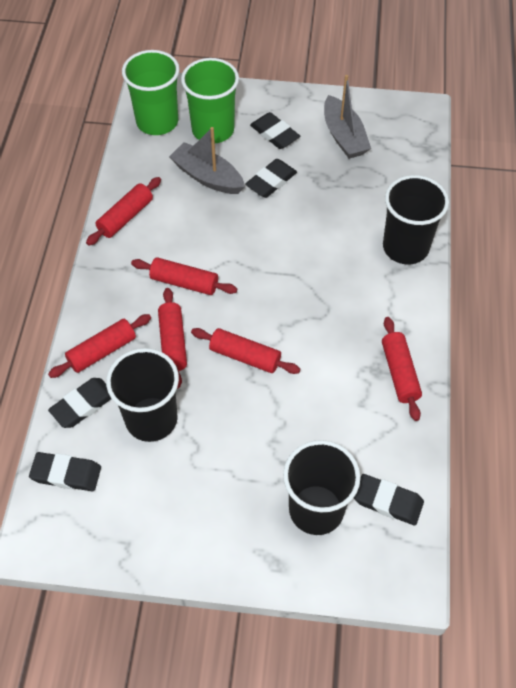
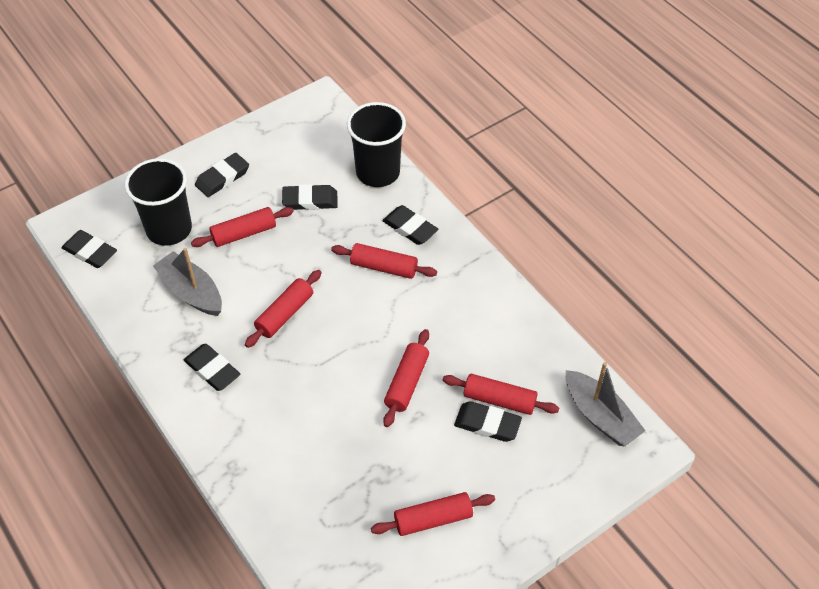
black cup: [106,348,179,442] [283,440,361,535] [383,175,449,264] = 3 -> [125,158,192,246] [347,102,406,187] = 2
black eraser: [29,452,101,491] [48,378,111,428] [245,159,297,198] [250,112,300,149] [354,474,424,526] = 5 -> [62,230,117,268] [184,344,240,391] [195,153,249,197] [282,184,338,210] [382,205,439,245] [454,401,522,442] = 6
green cup: [122,50,179,135] [181,58,239,143] = 2 -> none = 0

